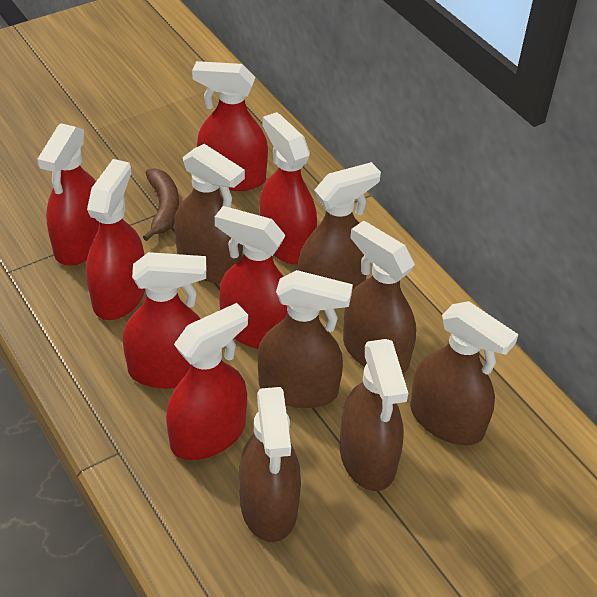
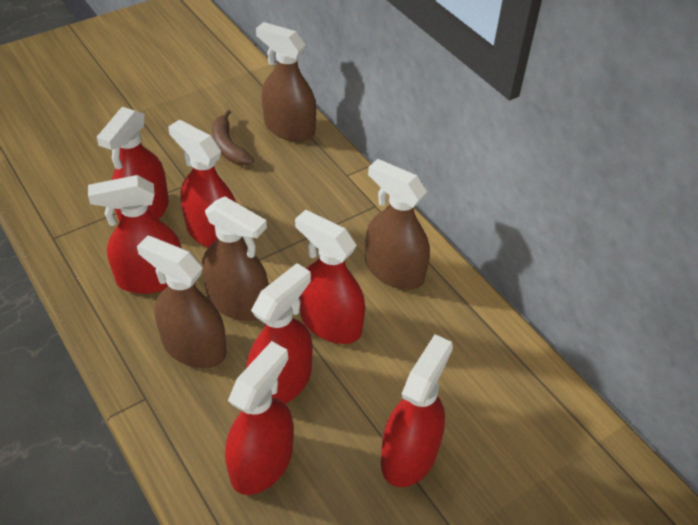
brown spray bottle: [174,144,245,283] [239,387,301,542] [258,270,353,408] [298,162,381,291] [340,339,408,491] [343,221,416,374] [410,301,519,445] = 7 -> [137,236,227,368] [202,197,269,321] [256,22,316,142] [365,159,430,290] = 4

